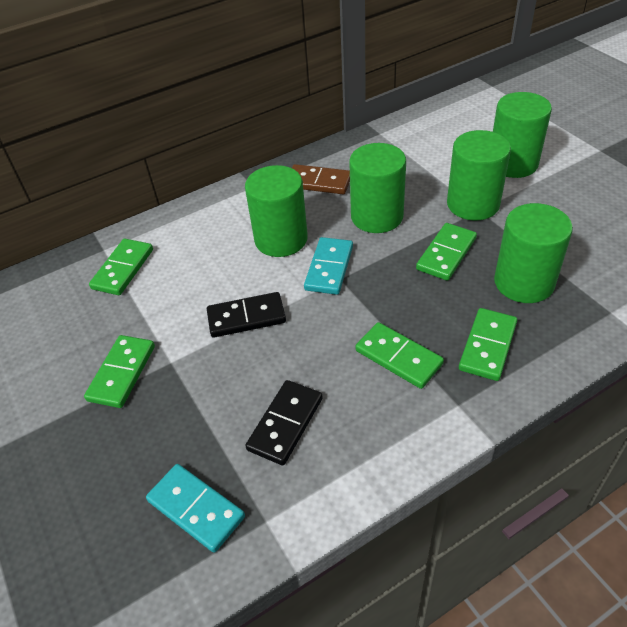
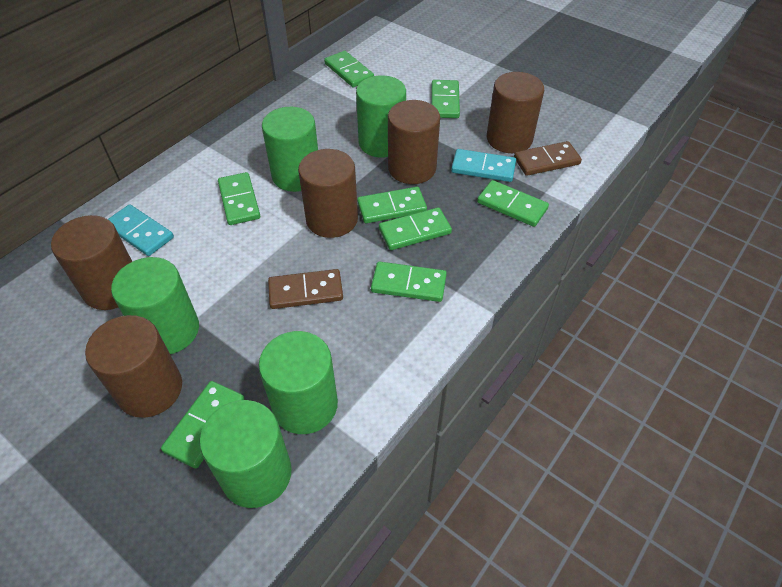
black domino: [207,292,286,338] [245,380,323,465] = 2 -> none = 0
brown cylinder: none = 0 -> [51,215,132,310] [85,315,182,418] [298,149,358,238] [388,100,440,184] [487,72,544,153] = 5
brown domino: [292,164,350,194] = 1 -> [268,269,343,309] [514,141,582,176] = 2
green domino: [84,335,155,408] [89,239,153,295] [356,322,444,389] [416,223,477,281] [459,308,517,381] = 5 -> [161,381,245,468] [218,172,260,225] [324,51,374,88] [357,187,427,223] [371,261,447,302] [379,207,452,250] [431,80,460,118] [477,180,549,227] = 8

